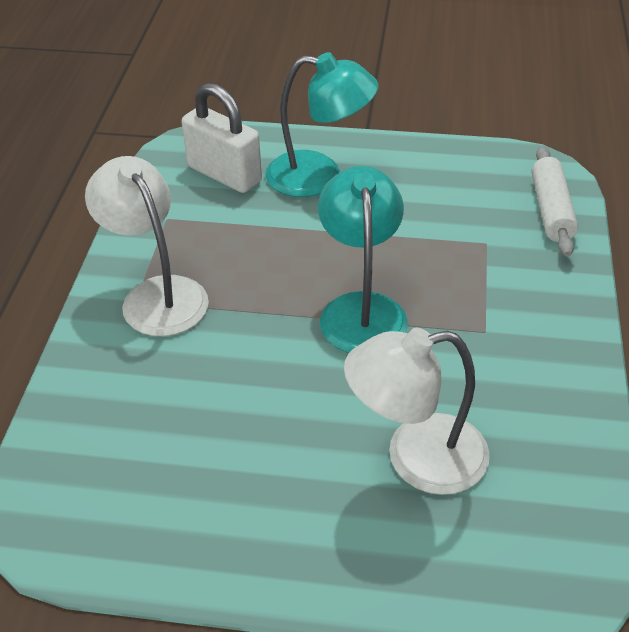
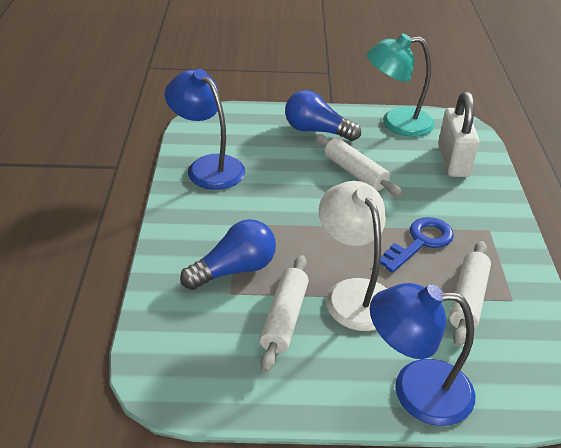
blue key: none = 0 -> [380,217,454,273] = 1
blue lamp: none = 0 -> [165,69,245,190] [370,283,475,426] = 2
blue light bulb: none = 0 -> [180,219,276,290] [285,90,361,141] = 2
turquoise lamp: [265,52,379,197] [318,166,408,353] = 2 -> [367,34,435,137] = 1
white lamp: [85,156,209,336] [344,328,490,495] = 2 -> [319,181,387,331] = 1
white rolling pin: [532,146,578,257] = 1 -> [260,255,309,372] [315,134,402,196] [449,241,491,347] = 3

